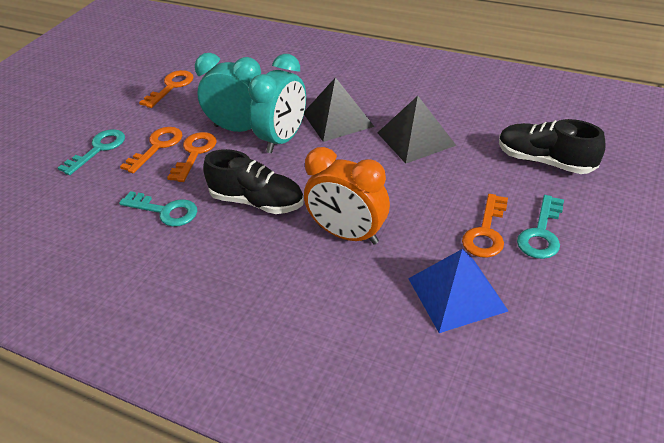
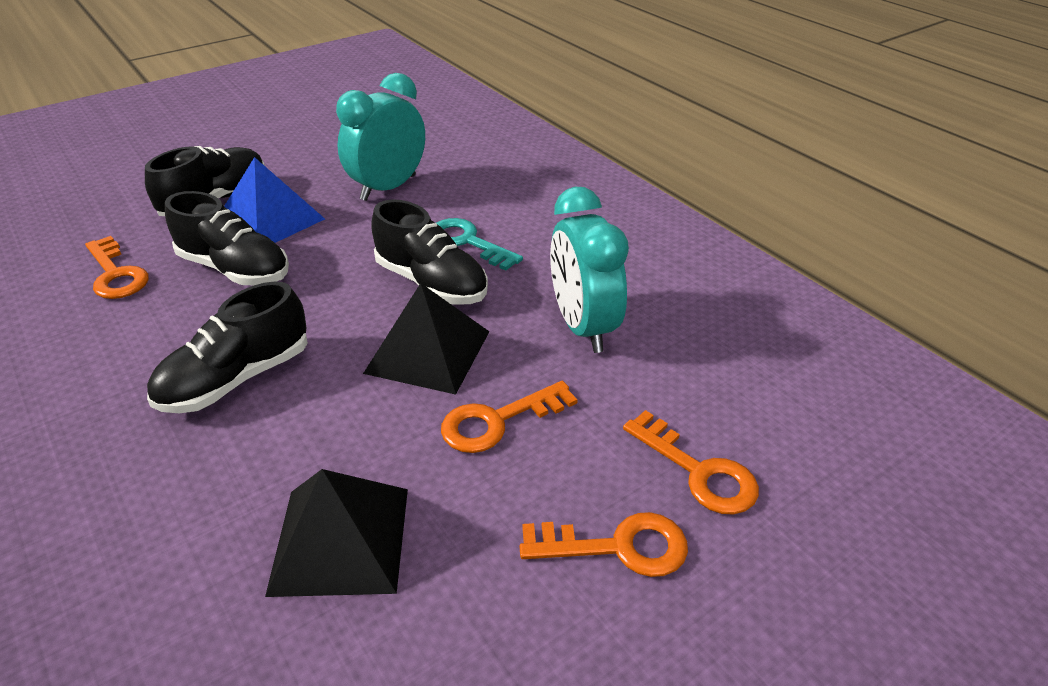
black shoe: [203,149,304,214] [499,119,605,174] = 2 -> [145,146,265,216] [147,281,308,413] [165,191,289,285] [371,199,488,305] = 4
orange clock: [304,147,390,244] = 1 -> none = 0
turquoise key: [58,129,125,175] [119,191,197,227] [517,195,564,259] = 3 -> [436,218,523,271] = 1

